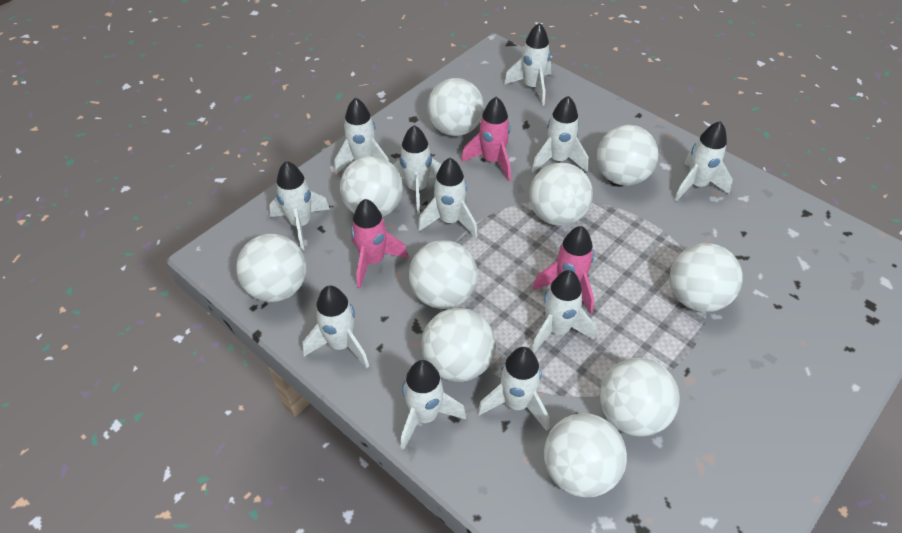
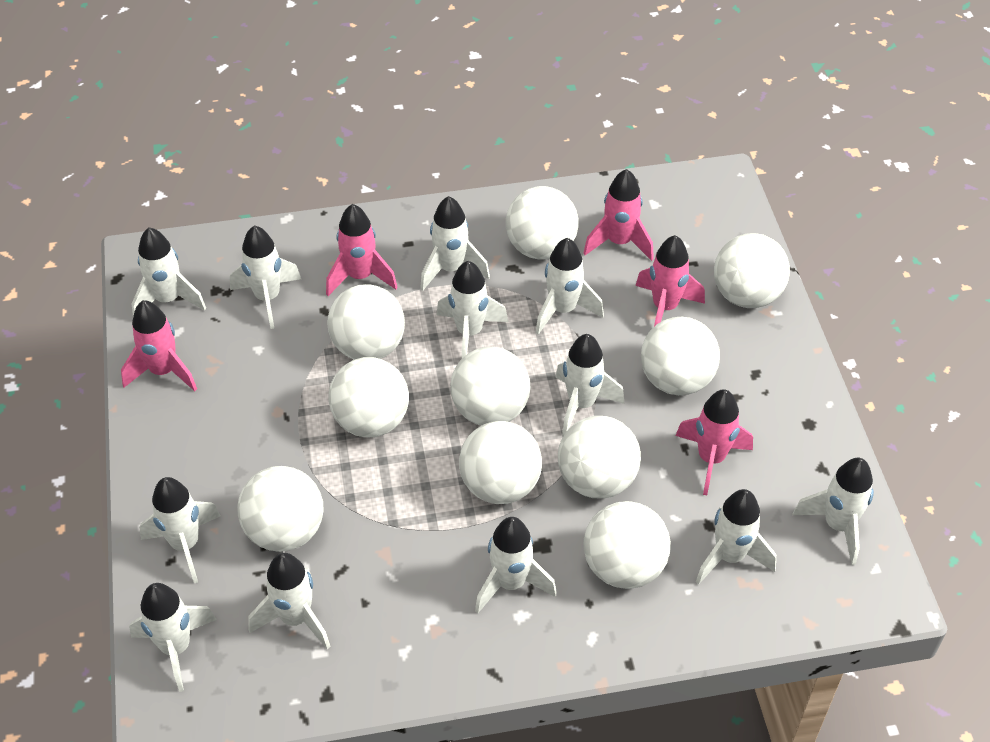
pink rocket: [351,199,408,288] [461,97,511,181] [532,226,594,314] = 3 -> [121,300,197,391] [326,204,397,296] [584,169,654,261] [635,235,705,326] [675,389,753,495] = 5
white rocket: [269,161,330,251] [303,285,369,368] [335,97,389,174] [393,125,442,214] [401,360,466,450] [418,158,478,238] [477,347,549,431] [504,23,551,106] [531,270,596,353] [532,96,588,173] [674,121,733,201] = 11 -> [129,583,217,692] [132,227,206,316] [139,477,221,583] [230,225,301,329] [249,553,331,649] [420,196,490,291] [436,261,508,358] [475,517,557,613] [535,238,604,335] [556,334,625,436] [696,489,776,584] [792,458,874,565] = 12

